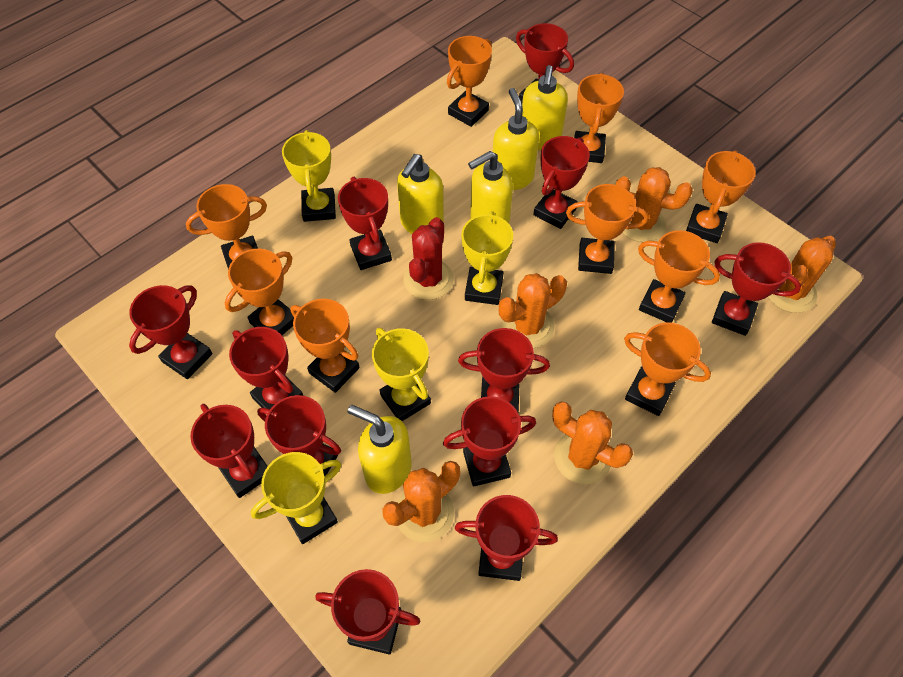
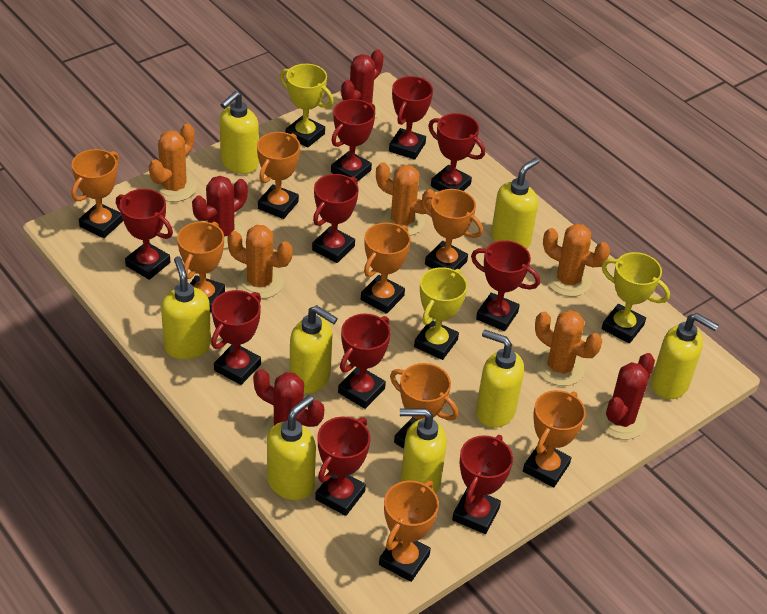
orange trophy: [186,184,267,269] [225,249,294,335] [290,299,360,393] [447,36,492,127] [566,184,649,274] [574,73,624,163] [624,322,711,416] [638,230,720,323] [686,150,756,243] = 9 -> [72,149,123,238] [177,222,225,313] [257,132,300,219] [361,223,411,314] [379,481,439,582] [390,363,458,449] [422,189,483,270] [523,390,586,487] = 8
red cactus: [403,217,454,300] = 1 -> [192,176,248,249] [253,369,324,442] [341,50,384,118] [596,353,655,440] = 4
red trophy: [129,285,212,379] [190,404,268,498] [229,327,303,409] [257,395,341,476] [315,569,420,655] [338,177,392,270] [443,396,536,487] [455,495,558,581] [458,328,550,412] [516,23,574,102] [533,136,590,229] [712,242,801,336] = 12 -> [116,189,173,280] [211,290,261,385] [312,174,359,263] [315,417,370,516] [331,99,375,182] [338,314,391,409] [389,76,433,160] [428,113,485,191] [452,435,513,534] [471,240,540,331] = 10
yellow soap dispenser: [348,405,412,494] [397,154,444,234] [468,151,513,223] [493,88,539,190] [522,65,568,150] = 5 -> [161,256,211,359] [219,91,259,174] [267,395,316,500] [289,305,338,394] [400,408,447,493] [476,329,524,428] [491,158,539,249] [651,313,719,399] = 8
yellow trophy: [251,452,341,544] [282,130,336,222] [372,328,431,421] [462,211,513,305] = 4 -> [280,64,334,148] [414,267,467,360] [602,252,670,343] = 3

